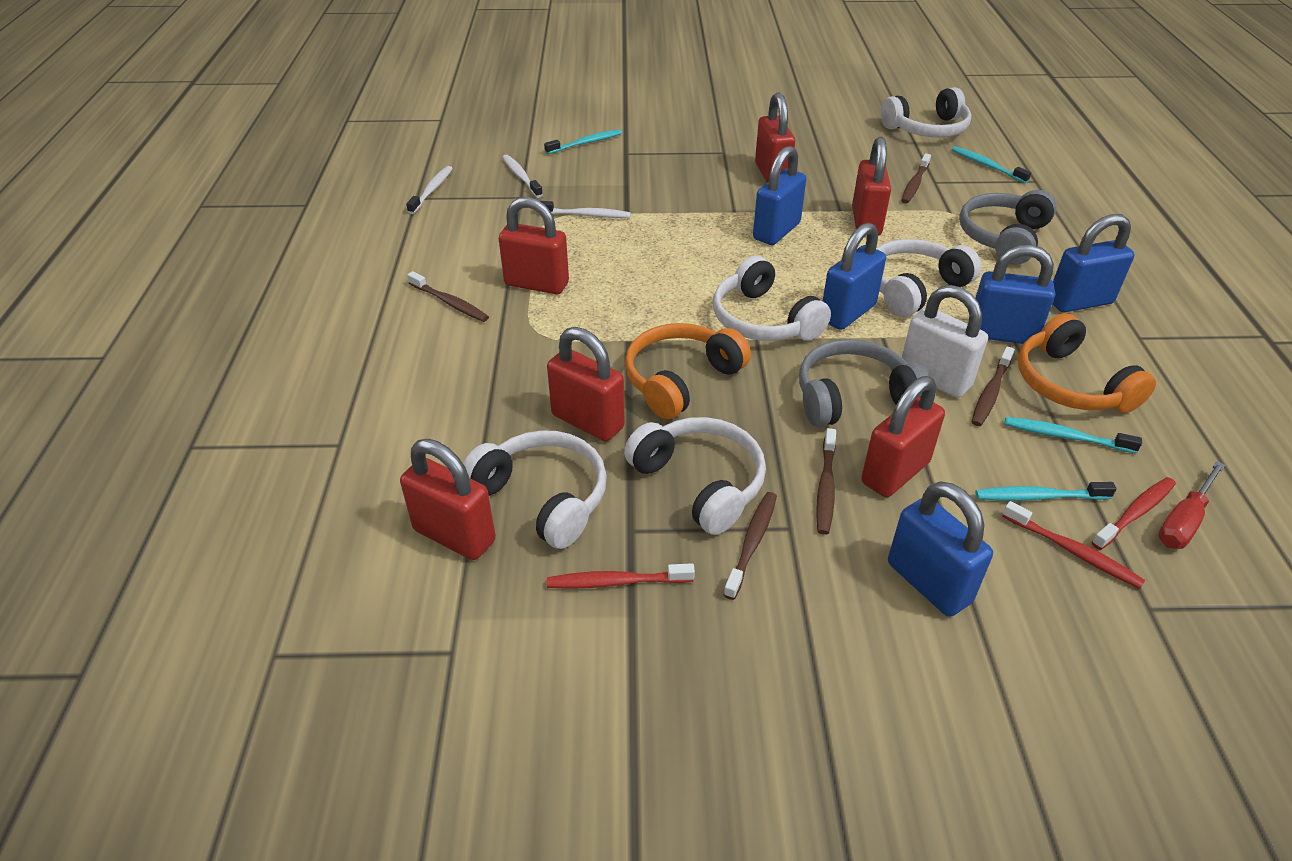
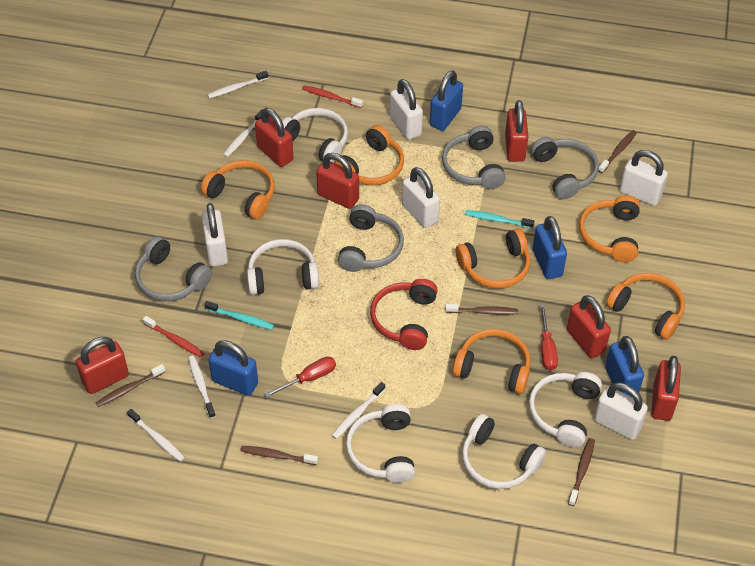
blue padlock: [753,146,806,245] [823,222,886,330] [888,481,993,617] [975,245,1055,344] [1053,214,1135,312] = 5 -> [208,340,258,396] [430,70,463,131] [532,216,567,279] [605,336,644,397] = 4
grey headphones: [799,339,928,427] [959,190,1057,265] = 2 -> [135,236,212,301] [338,204,404,272] [442,126,506,189] [531,137,599,199] = 4
orange headphones: [625,323,751,419] [1018,313,1156,413] = 2 -> [201,160,275,220] [334,125,404,185] [453,329,530,394] [456,229,530,288] [579,195,640,263] [606,273,685,340] = 6
red headphones: none = 0 -> [370,279,438,350] = 1
red screwdriver: [1158,461,1225,549] = 1 -> [265,357,336,398] [540,304,558,370] = 2
red toothbrush: [547,563,695,589] [1002,501,1145,589] [1091,477,1176,550] = 3 -> [143,316,205,357] [302,85,363,108] = 2
turquoise toothbrush: [544,129,622,154] [951,146,1031,183] [975,482,1116,501] [1004,417,1142,453] = 4 -> [204,301,274,330] [465,210,534,229] = 2
white padlock: [902,285,988,398] = 1 -> [201,203,228,267] [390,79,423,140] [402,167,440,228] [594,382,648,440] [620,150,668,206] = 5
white toothbrush: [406,166,453,214] [502,155,543,198] [537,201,631,218] = 3 -> [127,409,185,462] [188,356,216,418] [207,71,268,98] [223,109,262,157] [332,382,385,439] = 5

